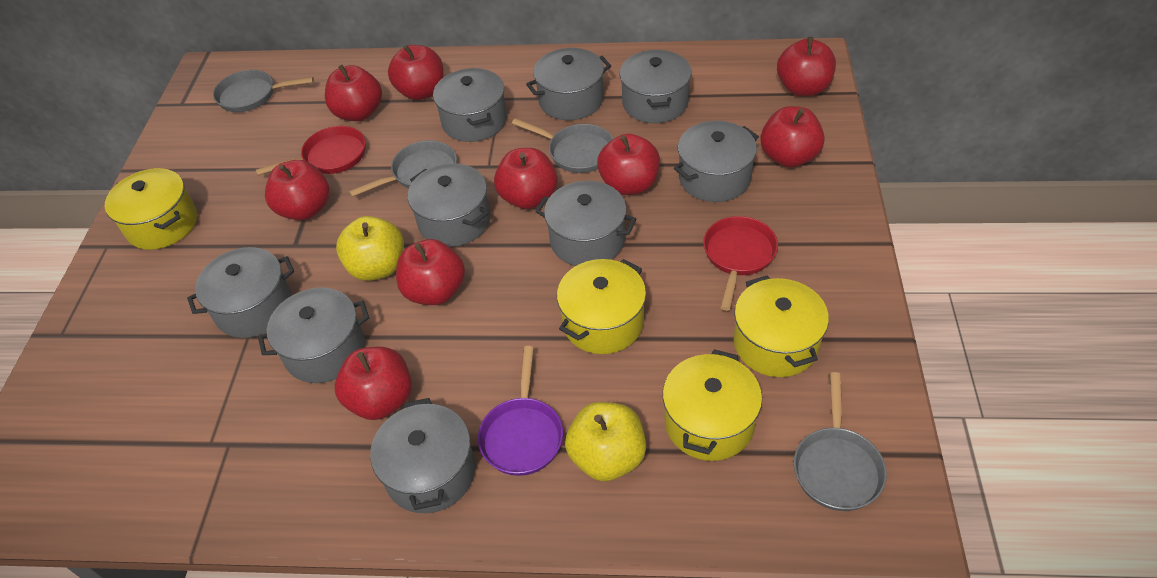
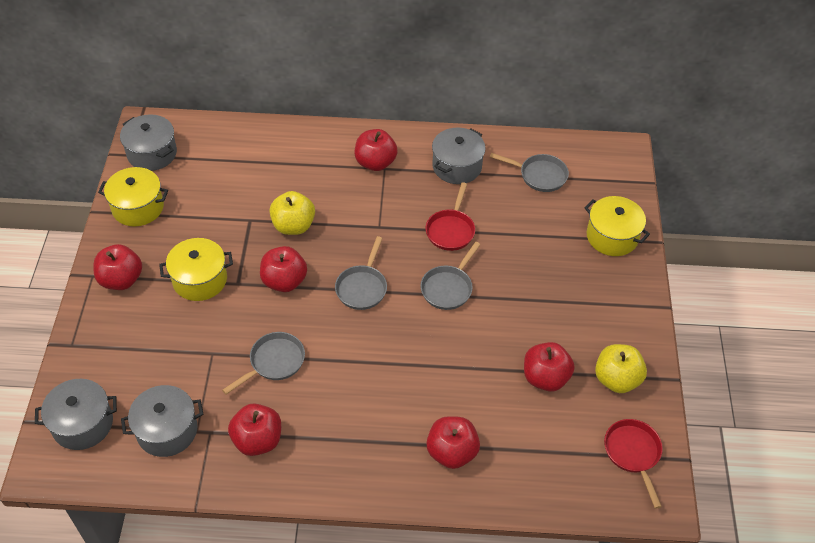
grey pot: [187,247,294,338] [258,288,369,383] [370,398,475,513] [408,163,490,247] [433,68,507,142] [526,48,611,120] [535,181,636,266] [620,50,692,123] [674,121,759,202] = 9 -> [35,379,117,450] [120,114,177,171] [121,385,203,457] [432,128,486,184] = 4
purple pan: [478,346,563,476] = 1 -> none = 0
red apple: [265,160,330,221] [325,65,382,121] [335,347,412,420] [388,45,444,100] [396,239,465,305] [494,148,558,209] [597,134,660,195] [760,106,825,167] [777,37,836,96] = 9 -> [93,244,142,290] [228,403,281,456] [260,246,307,292] [355,129,398,171] [426,416,480,469] [524,342,575,392] = 6
yellow pot: [105,168,197,250] [557,259,646,354] [663,349,762,461] [734,276,829,377] = 4 -> [98,167,168,226] [159,238,233,301] [585,196,650,256] = 3

